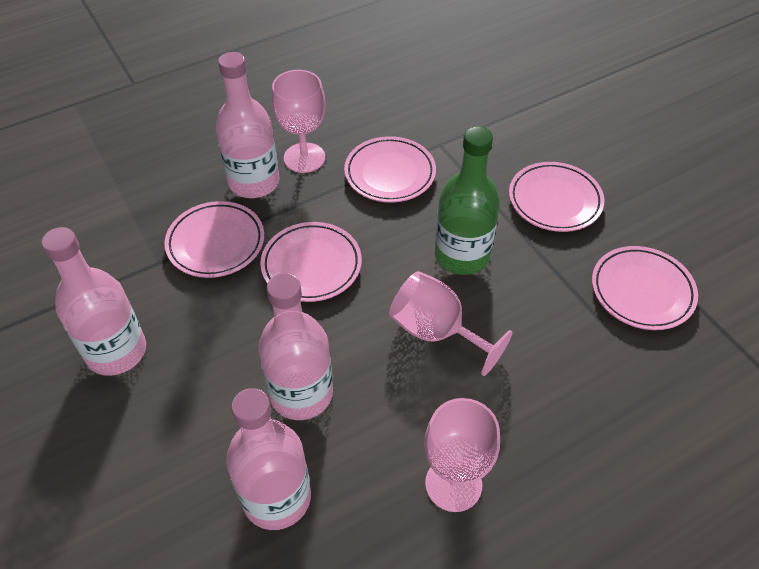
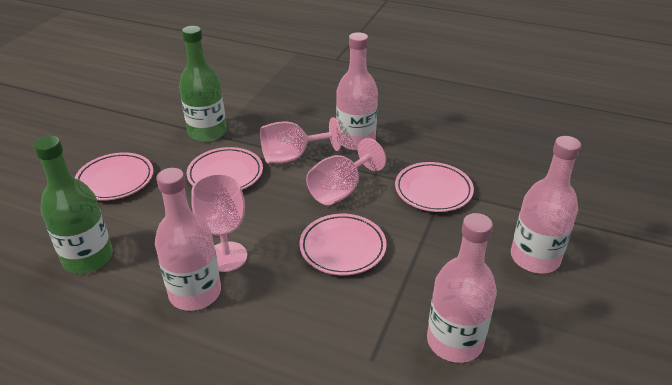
green bottle: [435,126,500,275] = 1 -> [33,136,113,273] [179,26,227,142] = 2
pink plate: [164,201,264,278] [260,222,362,302] [344,136,436,203] [509,162,604,232] [592,246,698,330] = 5 -> [75,152,153,201] [187,147,263,190] [299,214,387,275] [395,162,474,212] = 4

